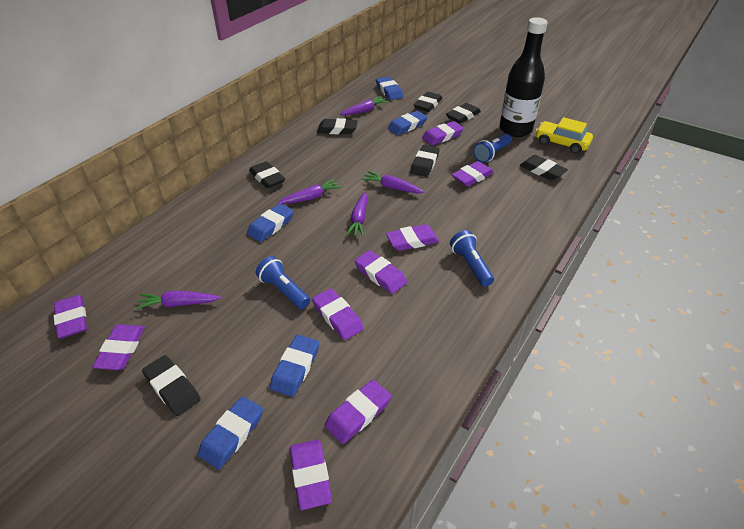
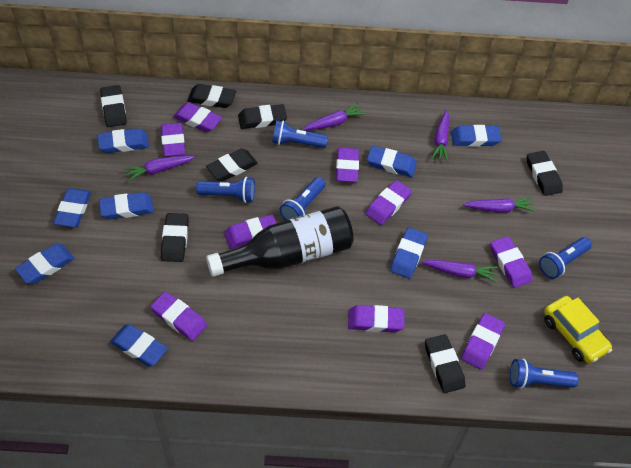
blue eraser: [198,396,263,469] [247,203,294,242] [270,335,319,397] [376,76,403,100] [388,111,427,135] = 5 -> [15,244,75,284] [53,188,91,227] [97,128,149,153] [99,192,154,219] [110,324,168,366] [367,146,417,177] [390,227,428,278] [451,125,501,147] = 8
blue flashlight: [256,256,310,309] [450,230,494,287] [473,134,512,163] = 3 -> [196,177,255,203] [272,120,328,148] [280,177,326,221] [510,359,579,389] [539,237,592,279] = 5

